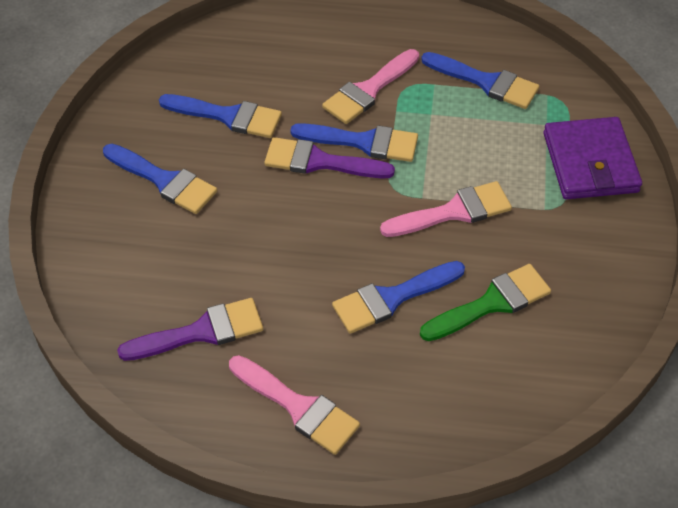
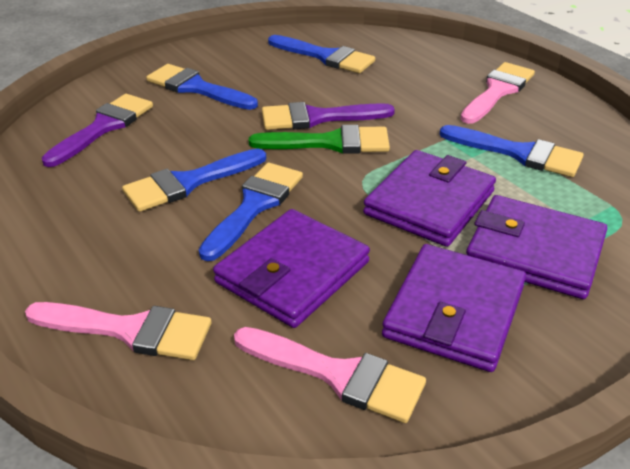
purple wallet: [543,117,642,199] = 1 -> [213,209,370,328] [363,150,496,247] [382,244,526,372] [466,195,607,299] = 4

